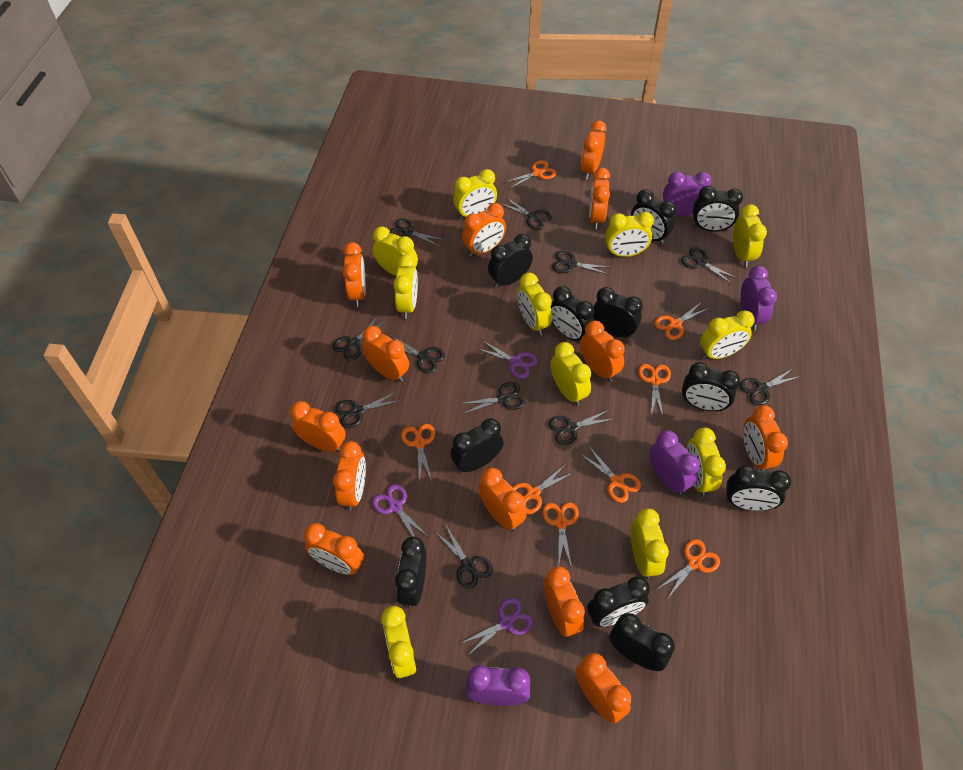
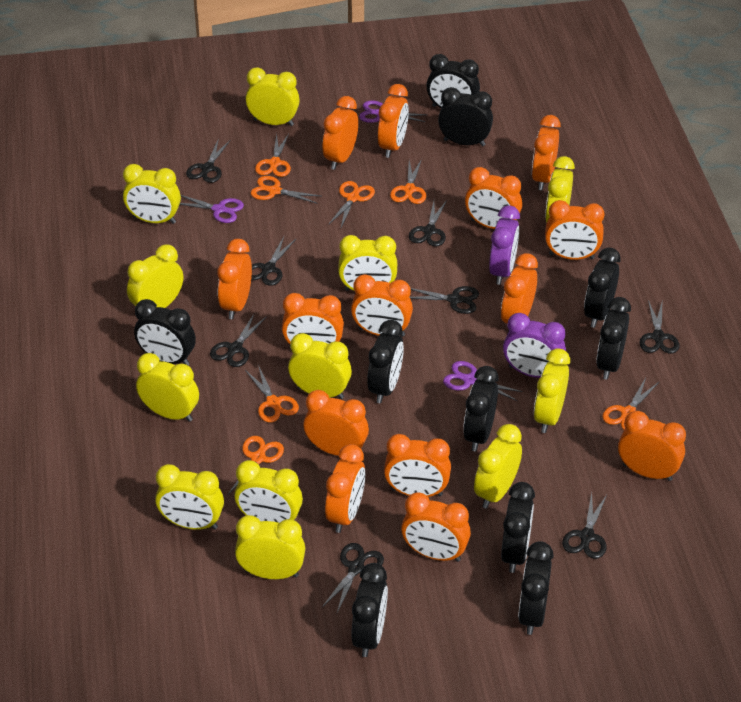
black clock: [395,537,427,608] [450,418,504,473] [488,234,533,288] [550,286,595,341] [587,576,650,627] [593,287,643,339] [609,613,675,671] [631,189,676,244] [682,362,740,411] [693,186,743,232] [726,465,791,511] = 11 -> [134,299,196,365] [351,563,388,657] [367,320,404,403] [426,54,480,108] [438,87,493,146] [463,366,499,452] [501,482,535,573] [518,541,554,635] [584,248,621,328] [596,297,631,380] = 10
black scissors: [332,316,386,360] [335,392,402,428] [390,218,443,247] [392,336,445,373] [434,524,493,589] [460,382,525,414] [499,197,552,230] [549,410,614,445] [552,250,610,275] [681,247,738,285] [739,369,801,405] = 11 -> [186,138,230,183] [210,314,267,367] [251,237,296,286] [322,543,384,613] [409,200,447,247] [410,286,479,314] [562,493,607,559] [639,300,679,354] = 8
orange clock: [290,401,346,452] [304,523,364,575] [333,441,366,511] [343,242,366,306] [362,326,409,382] [462,203,506,257] [478,468,526,531] [543,566,585,637] [575,653,631,723] [580,321,625,382] [581,120,607,179] [589,168,610,229] [743,405,788,471] = 13 -> [218,239,252,319] [282,293,344,347] [303,390,369,456] [323,96,358,170] [325,444,365,533] [351,274,413,337] [378,84,409,158] [384,434,451,497] [401,492,471,562] [465,167,522,229] [501,253,538,332] [532,115,561,190] [545,200,605,260] [618,411,686,481] = 14
orange scissors: [401,424,435,483] [506,160,556,189] [512,464,573,514] [543,503,579,568] [580,447,641,503] [638,364,671,416] [654,303,710,340] [657,539,720,598] = 8 -> [227,436,284,495] [245,365,299,422] [250,176,321,204] [255,134,291,177] [328,181,375,227] [390,159,426,204] [602,378,660,430] = 7
purple clock: [466,665,531,706] [649,430,700,495] [663,172,711,216] [740,266,777,331] = 4 -> [489,206,520,285] [503,313,566,378] = 2
yellow clock: [373,226,418,276] [381,606,416,678] [393,254,418,319] [453,169,497,220] [517,273,552,335] [551,342,591,406] [605,212,654,257] [631,508,669,579] [686,427,726,497] [700,310,755,359] [733,204,767,267] = 11 -> [123,164,181,224] [127,244,183,308] [136,353,199,422] [155,464,224,530] [235,460,303,523] [235,515,305,579] [246,67,300,126] [288,333,352,399] [338,235,397,291] [474,424,522,509] [534,348,570,433] [545,156,575,223] = 12

